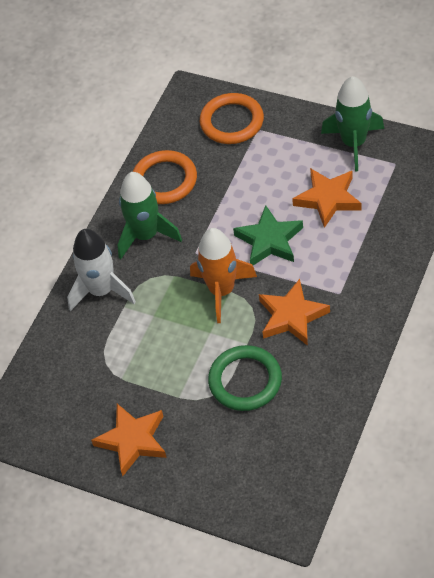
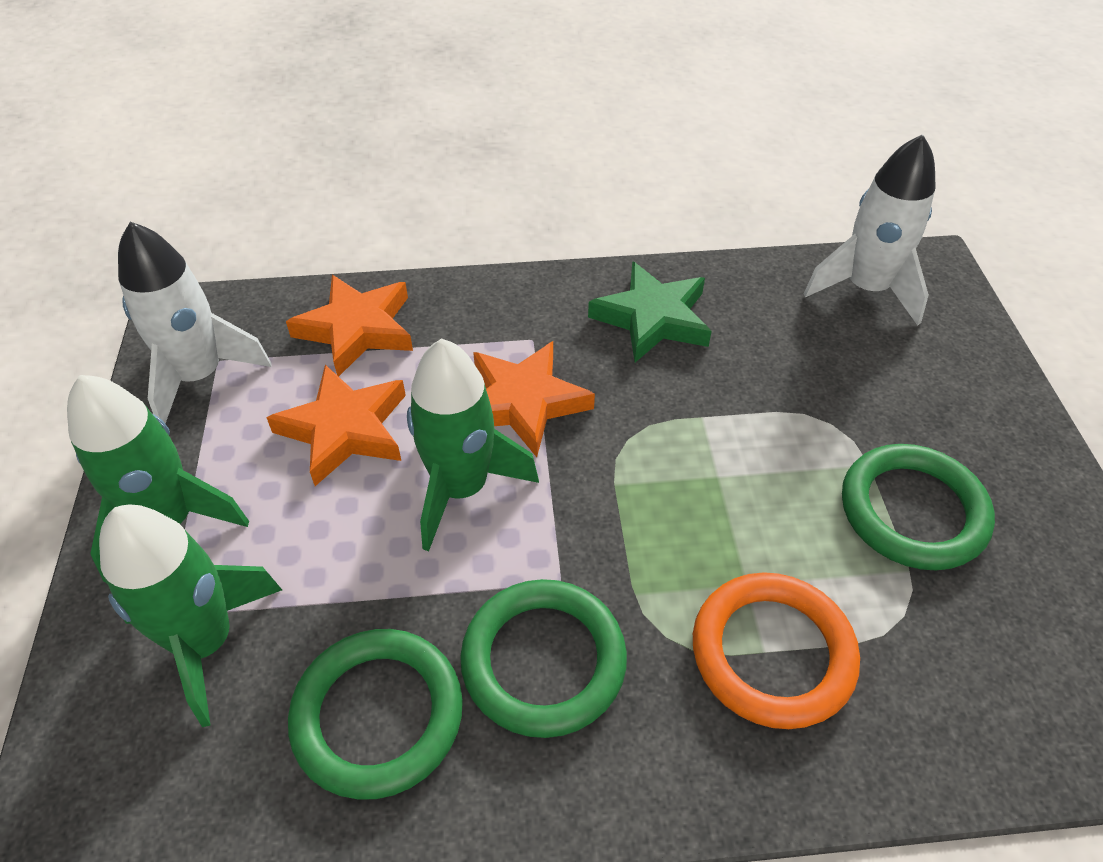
green ring: [208,345,282,411] = 1 -> [288,629,463,800] [460,579,627,738] [842,444,995,570] = 3
green rocket: [118,172,182,259] [321,76,384,172] = 2 -> [67,375,249,583] [99,504,282,727] [407,338,539,551] = 3
orange ring: [133,150,197,204] [200,93,264,144] = 2 -> [693,572,860,729] = 1
orange rocket: [190,228,257,323] = 1 -> none = 0
white rocket: [67,229,136,311] = 1 -> [118,222,272,424] [804,134,936,326] = 2

